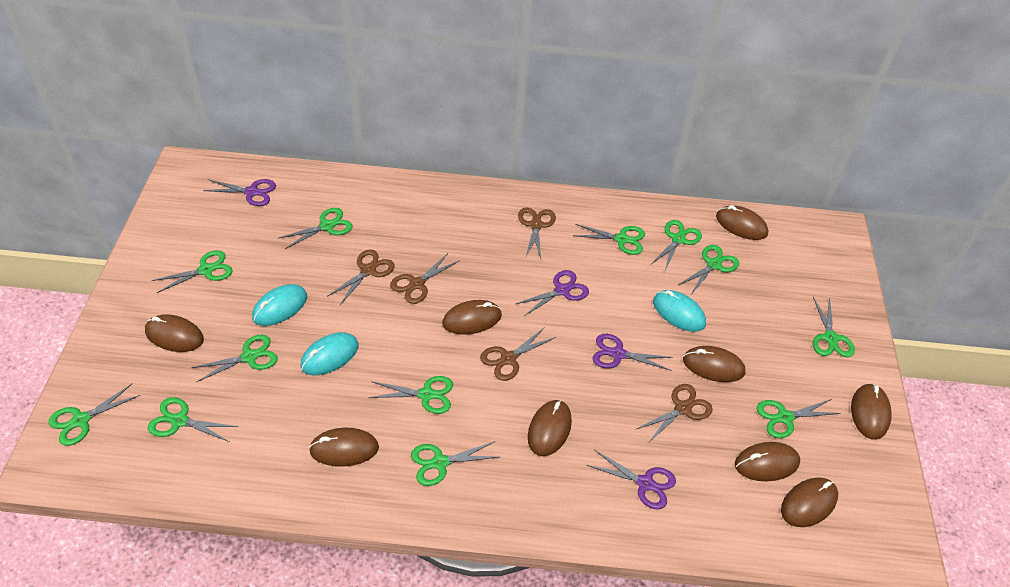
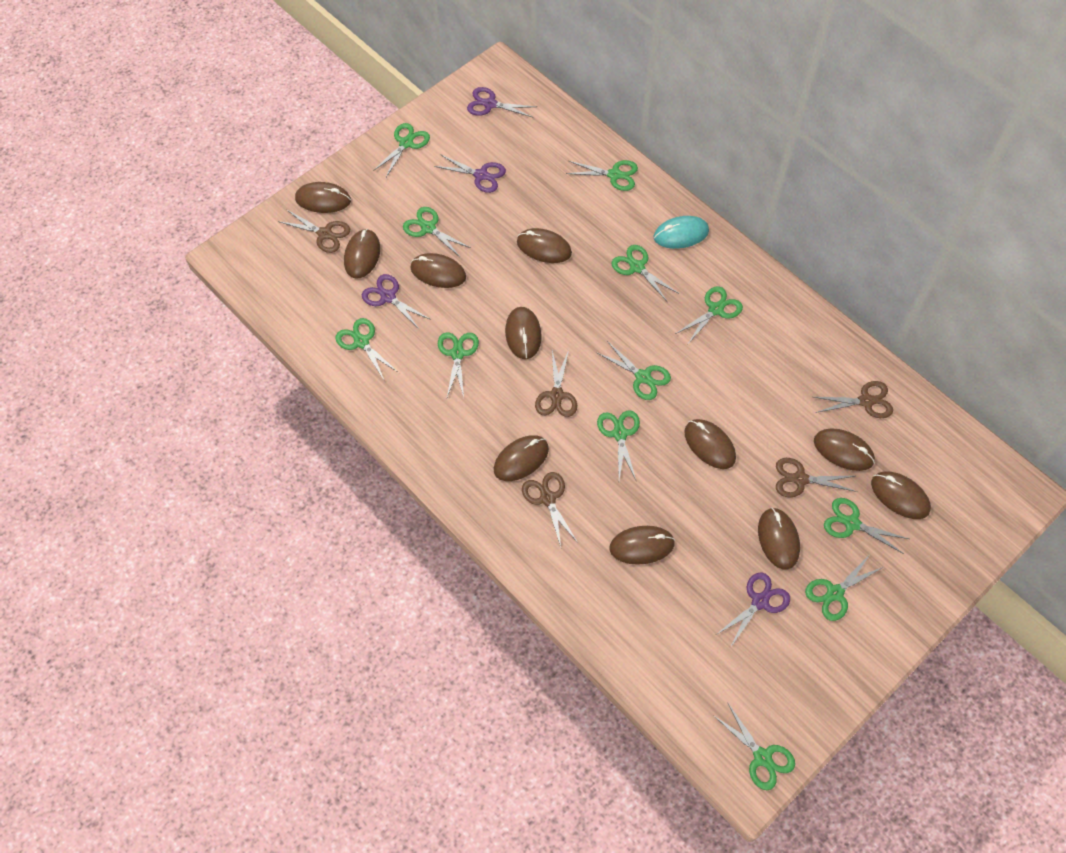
brown mouse: [145,314,204,352] [309,428,379,467] [442,300,502,335] [528,400,572,456] [683,346,746,382] [716,205,768,240] [735,442,800,481] [781,478,838,527] [851,383,892,440] = 9 -> [295,182,351,213] [344,229,380,278] [410,253,466,288] [494,435,549,481] [505,307,542,359] [517,228,572,263] [610,526,675,565] [684,419,736,469] [758,508,800,570] [814,429,875,471] [871,471,931,519] = 11
turquoise mouse: [252,284,307,326] [300,332,359,375] [653,290,706,332] = 3 -> [654,216,709,249] = 1

